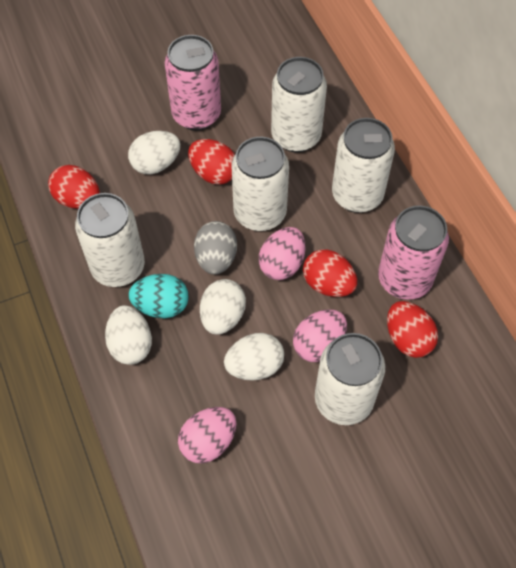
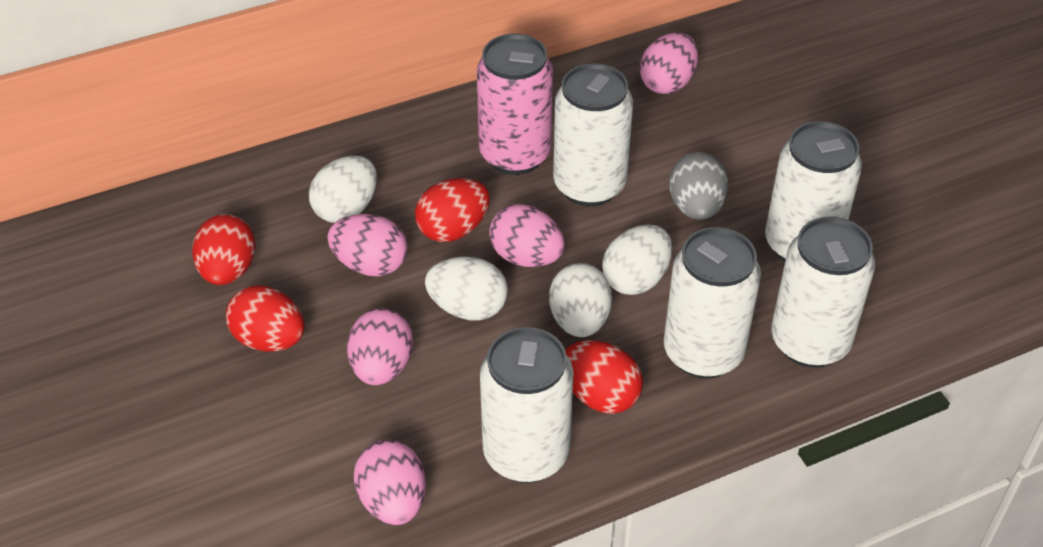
pink can: [165,35,221,131] [378,206,449,300] = 2 -> [477,33,553,175] = 1
pink egg: [178,407,236,464] [259,227,305,280] [293,309,347,362] = 3 -> [327,214,408,277] [347,308,413,385] [354,440,426,525] [489,204,565,267] [640,32,698,94] = 5
turquoise egg: [128,274,189,318] = 1 -> none = 0

